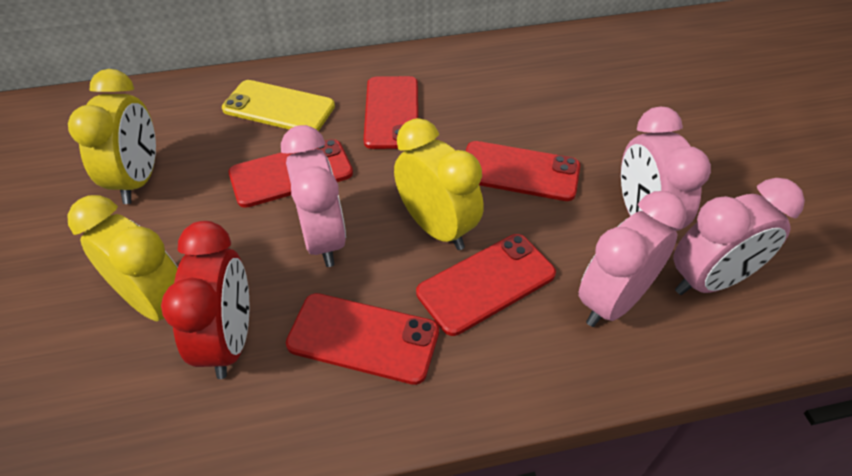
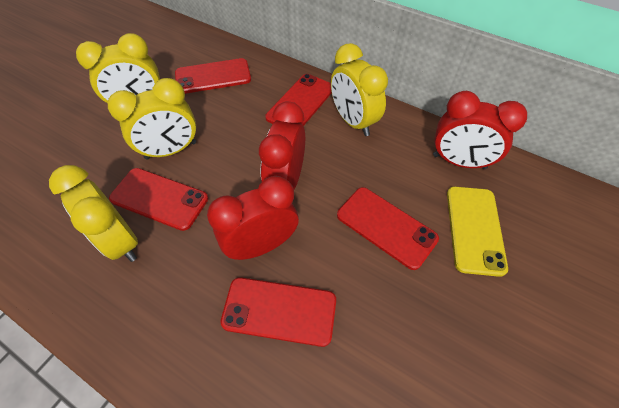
pink clock: [281,125,346,267] [579,191,687,327] [621,107,711,231] [673,178,805,295] = 4 -> none = 0
red clock: [161,221,250,379] = 1 -> [207,176,299,260] [259,102,305,190] [433,91,527,169] = 3
yellow clock: [67,195,178,321] [68,69,156,204] [394,118,484,250] = 3 -> [49,165,138,262] [76,33,160,103] [108,78,196,160] [331,43,388,136] = 4

